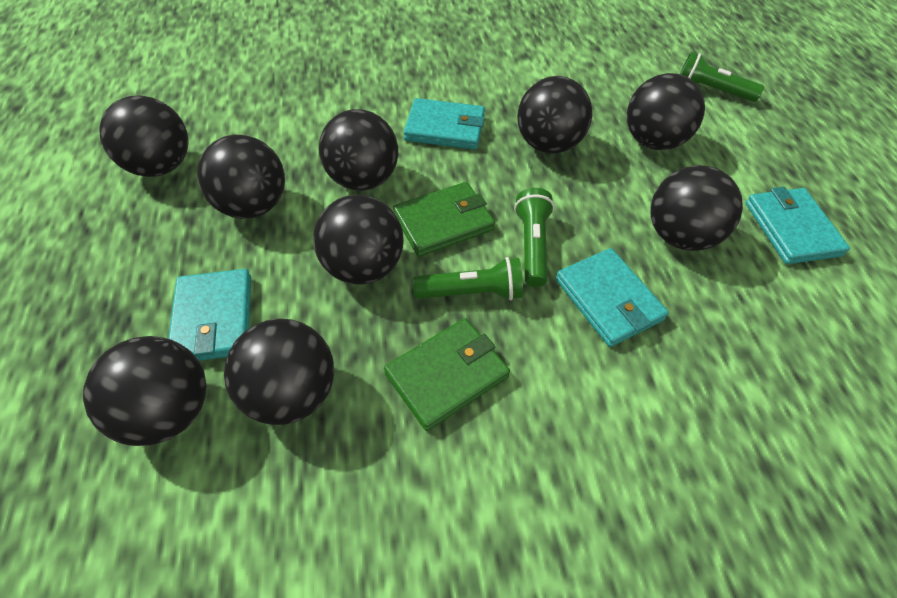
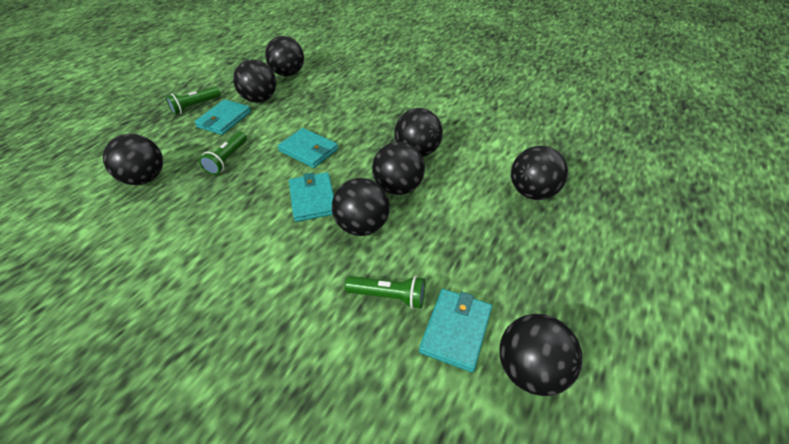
black ball: [83,336,207,446] [99,96,188,177] [197,134,285,219] [224,319,334,425] [313,195,404,284] [319,109,398,191] [517,76,592,154] [627,73,705,150] [650,165,743,251] = 9 -> [103,134,163,185] [233,59,276,103] [265,36,304,76] [332,178,390,236] [372,142,425,195] [394,108,443,157] [499,314,582,396] [511,146,568,200] = 8
green wallet: [384,318,510,431] [393,182,495,257] = 2 -> none = 0

